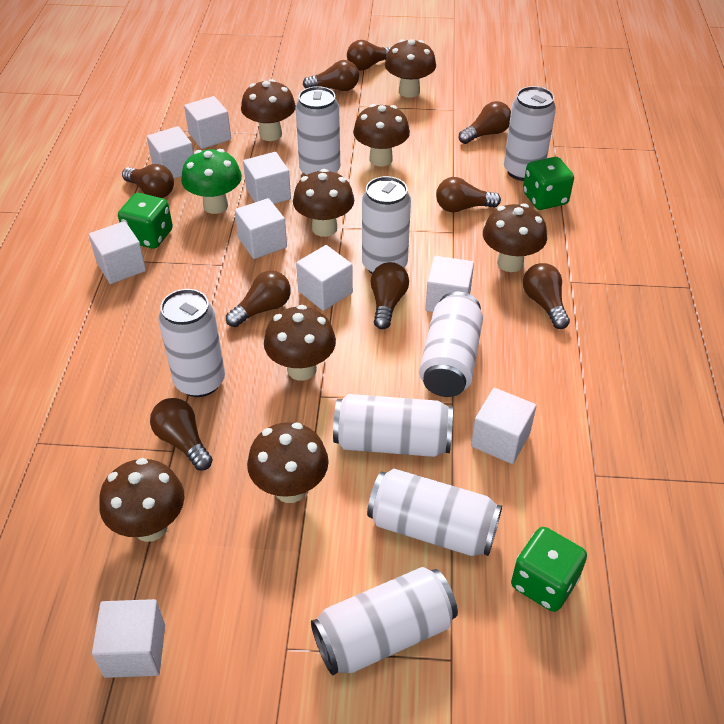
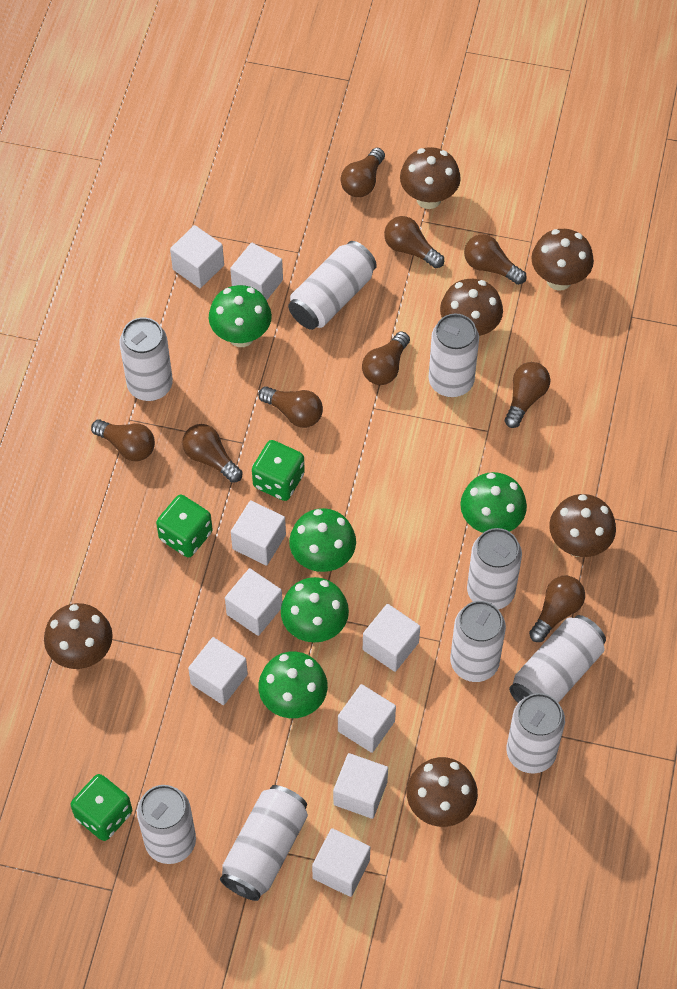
brown mushroom: [99,458,184,542] [241,79,296,141] [247,422,329,503] [264,305,336,381] [293,169,354,237] [353,104,410,166] [385,39,436,98] [483,203,547,272] = 8 -> [44,603,113,669] [400,147,461,209] [407,757,478,827] [440,279,503,337] [531,229,594,291] [549,494,616,557] = 6
green mushroom: [181,149,242,214] = 1 -> [209,285,272,347] [258,651,328,718] [281,577,349,643] [289,508,356,572] [460,472,527,533] = 5
white can: [158,289,225,397] [296,86,340,176] [311,567,458,675] [333,394,453,457] [362,176,411,274] [367,469,502,556] [419,292,483,397] [504,86,556,181] = 8 -> [119,317,173,401] [137,785,196,864] [220,785,308,901] [288,241,377,330] [428,314,479,397] [450,601,506,682] [467,528,522,609] [507,693,565,774] [509,615,606,703] = 9

